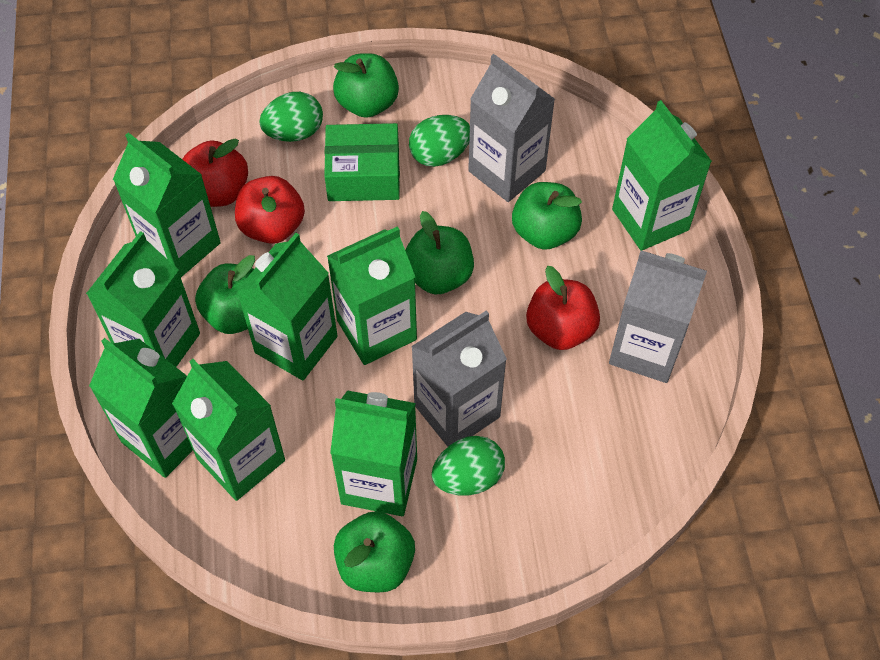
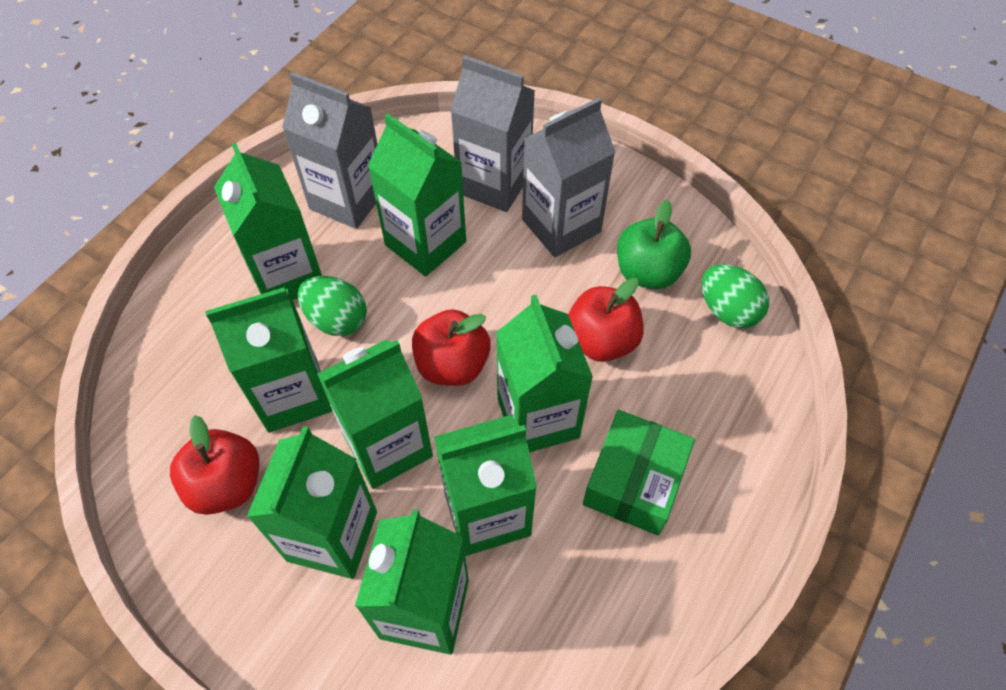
green apple: [195,255,255,334] [333,53,399,118] [334,511,415,592] [405,211,474,294] [512,182,582,250] = 5 -> [617,199,691,289] = 1
green egg: [259,92,323,142] [409,115,470,167] [432,436,505,496] = 3 -> [297,276,367,336] [702,264,769,328] = 2

